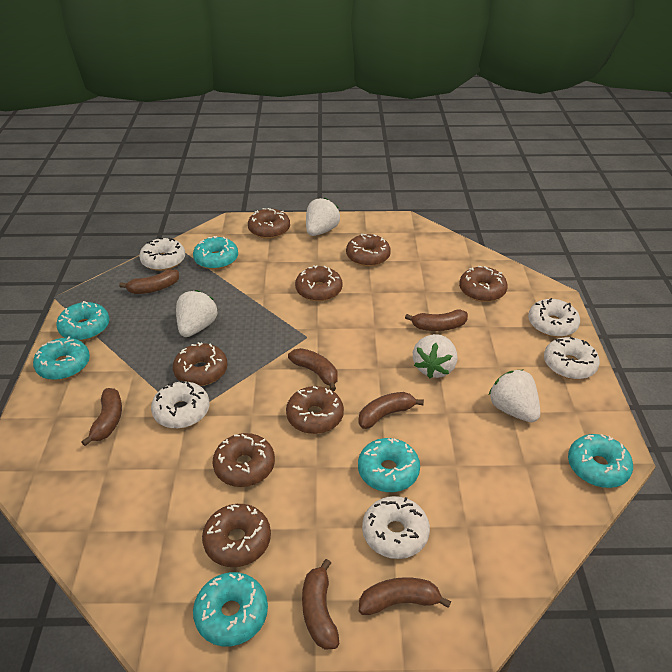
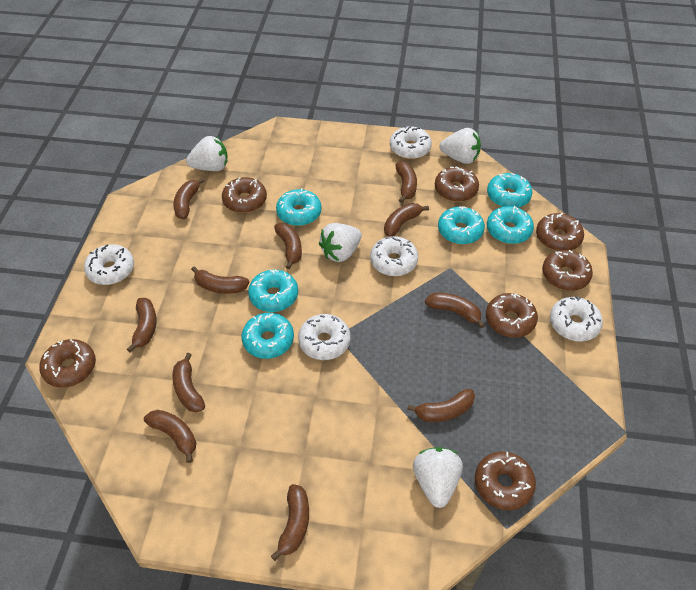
brown banana: [81,388,122,446] [119,269,179,294] [288,348,338,391] [302,559,339,650] [358,392,424,429] [359,577,451,615] [405,309,468,331] = 7 -> [127,298,156,353] [144,410,196,463] [172,353,205,412] [173,178,205,219] [191,266,250,294] [271,484,309,561] [274,223,302,269] [384,203,429,237] [396,161,417,203] [407,389,475,422] [425,292,485,328] = 11
brown donut: [173,342,228,386] [202,504,271,567] [213,433,275,487] [248,208,290,239] [286,386,344,434] [295,265,343,302] [346,234,391,267] [459,266,508,302] = 8 -> [39,339,96,388] [222,177,267,213] [435,166,479,202] [475,451,536,510] [486,293,538,338] [536,213,584,251] [542,250,593,291] = 7

